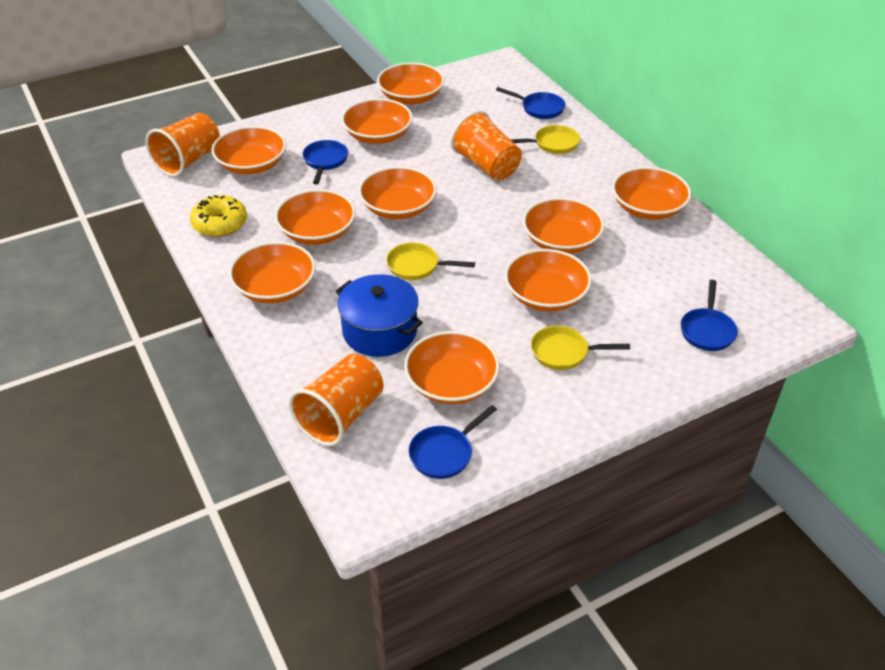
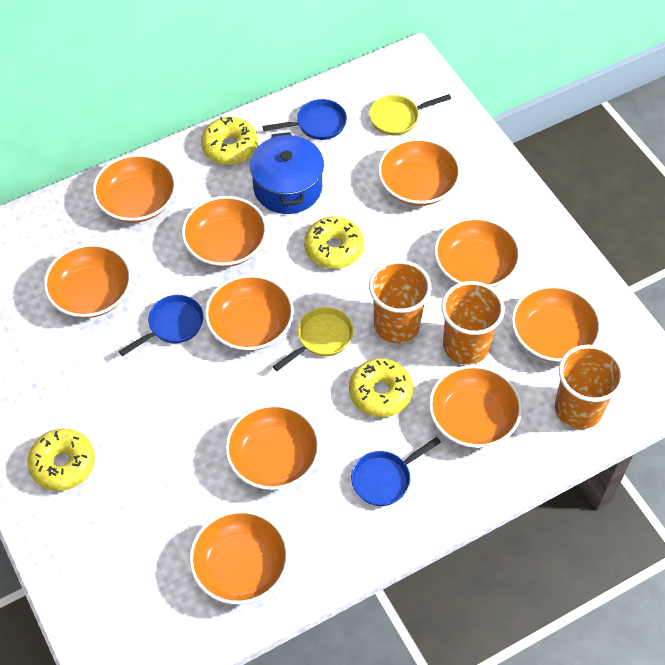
blue pan: [303,140,348,184] [409,405,497,479] [496,87,565,119] [681,280,738,351] = 4 -> [119,295,203,356] [263,99,347,140] [351,437,441,506] = 3
yellow donut: [190,195,247,237] = 1 -> [27,428,95,491] [201,117,258,165] [304,217,364,269] [349,358,413,417] = 4
yellow pan: [386,243,475,280] [510,125,580,154] [531,326,630,370] = 3 -> [273,307,353,371] [369,94,451,136] = 2

